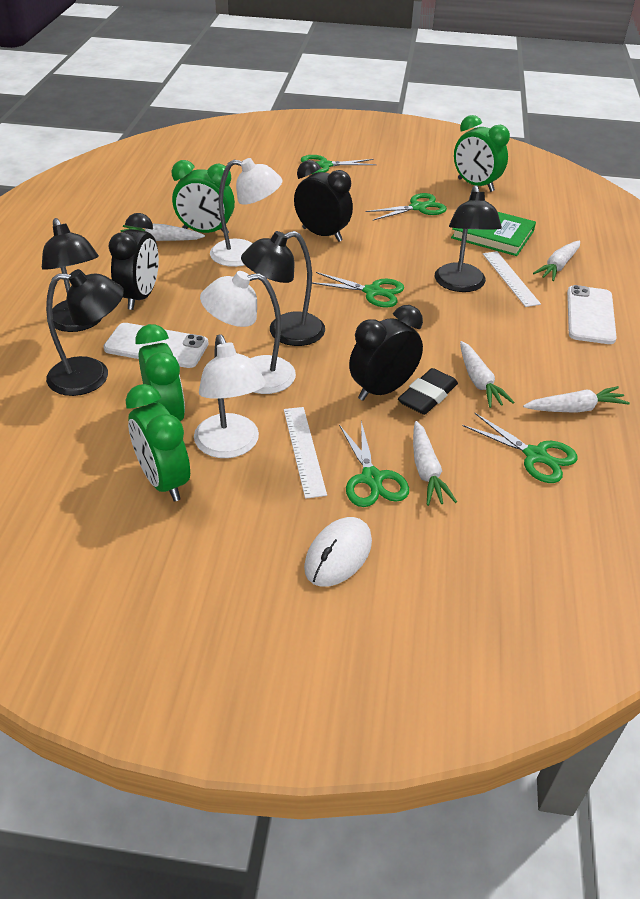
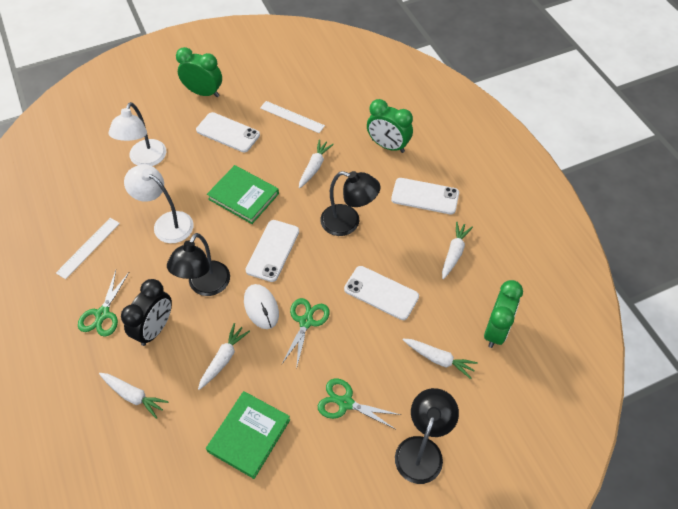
black clock: [109,213,159,310] [294,160,353,242] [349,305,423,401] = 3 -> [121,279,172,346] = 1
black eraser: [398,368,458,415] = 1 -> none = 0
black lamp: [42,218,102,332] [46,269,124,396] [241,231,325,346] [435,185,502,292] = 4 -> [167,233,230,296] [320,171,380,236] [395,388,459,484] = 3
green book: [451,212,536,256] = 1 -> [206,391,290,479] [207,165,279,224] = 2
green clock: [125,384,190,502] [135,324,185,421] [172,160,235,233] [454,115,510,192] = 4 -> [176,47,222,98] [367,99,413,153] [484,280,523,348] = 3
green scissors: [301,155,376,174] [312,272,404,307] [339,421,409,507] [366,193,447,220] [462,413,577,483] = 5 -> [78,270,129,337] [281,298,330,370] [318,379,401,429] = 3
white lamp: [194,334,266,458] [200,271,296,394] [210,158,283,267] = 3 -> [108,102,166,166] [124,165,194,243] = 2
white phone: [103,323,209,368] [567,285,617,344] = 2 -> [196,112,260,152] [245,220,299,282] [344,266,419,320] [391,178,459,214] = 4

